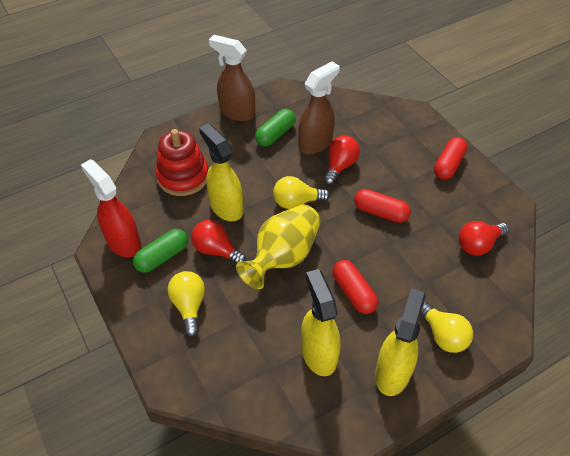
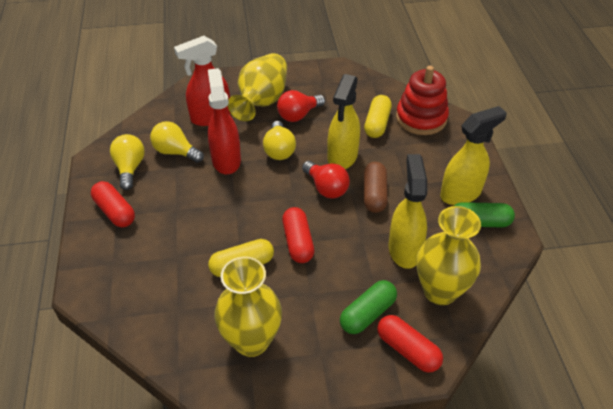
brown capsule: none = 0 -> [364,162,388,213] = 1
brown spray bottle: [209,35,255,121] [298,61,340,154] = 2 -> none = 0
red light bulb: [191,220,246,264] [323,135,360,185] [459,221,509,256] = 3 -> [277,90,325,122] [302,161,350,198] = 2
red spray bottle: [81,159,141,257] = 1 -> [174,36,230,126] [208,68,241,174] = 2
yellow capsule: none = 0 -> [208,239,274,277] [364,95,392,138] = 2
yellow vase: [236,204,321,289] = 1 -> [214,256,282,357] [228,53,287,121] [416,206,481,305] = 3

